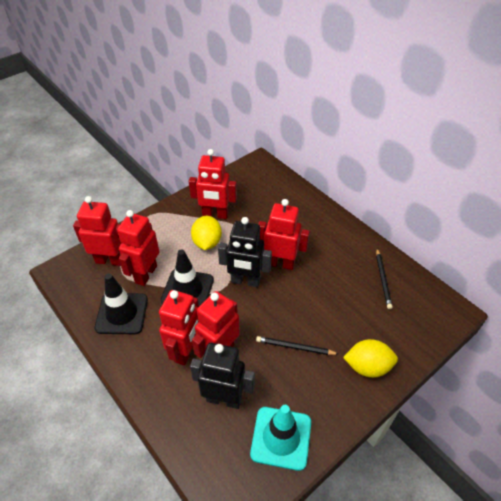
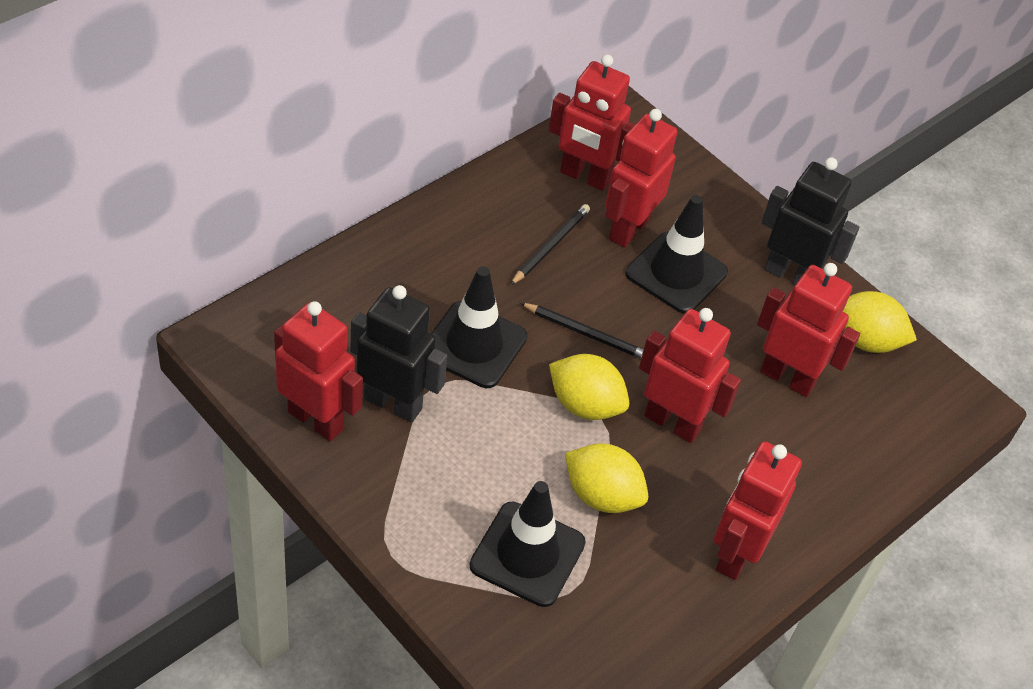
black traffic cone: [95,274,148,334] [161,249,214,306] = 2 -> [431,266,527,388] [470,481,585,607] [626,195,728,313] = 3
turquoise traffic cone: [250,405,311,471] = 1 -> none = 0
yellow lemon: [191,216,222,250] [343,339,398,378] = 2 -> [549,354,629,420] [565,443,648,513] [843,291,917,353] = 3

